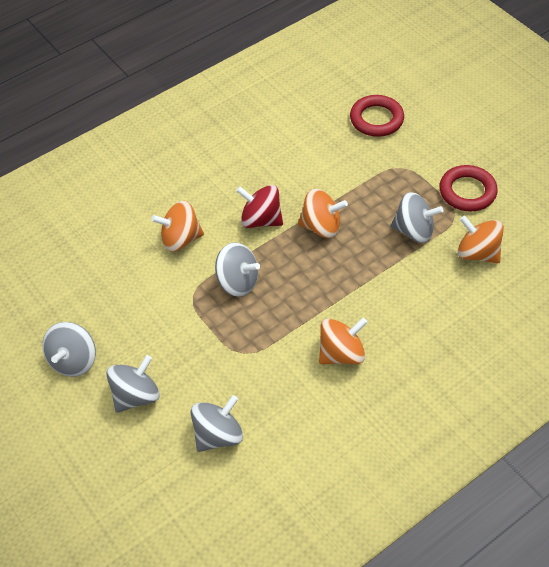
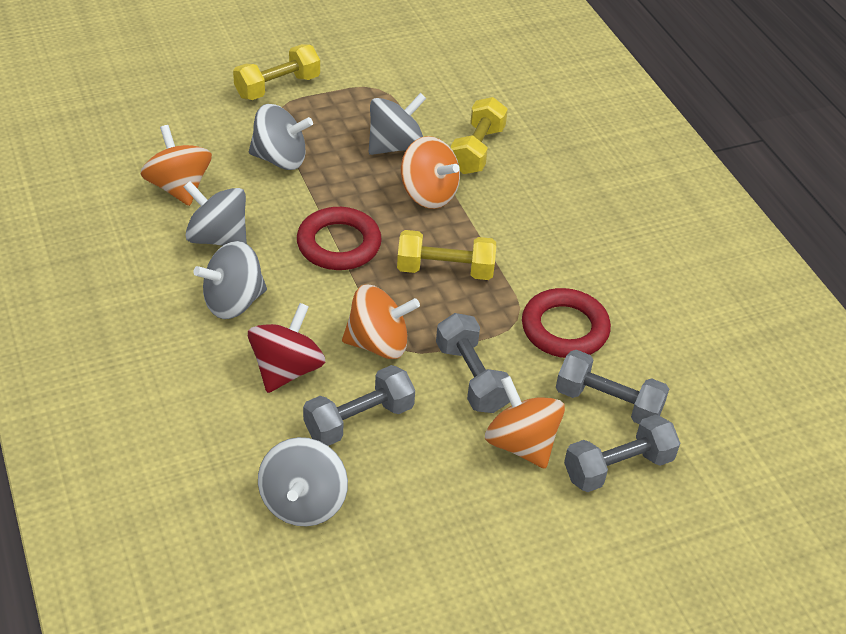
grey dumbbell: none = 0 -> [303,365,415,446] [436,313,510,413] [556,350,669,424] [564,414,680,492] = 4
yellow dumbbell: none = 0 -> [233,44,320,100] [397,230,496,280] [450,97,508,174] = 3

